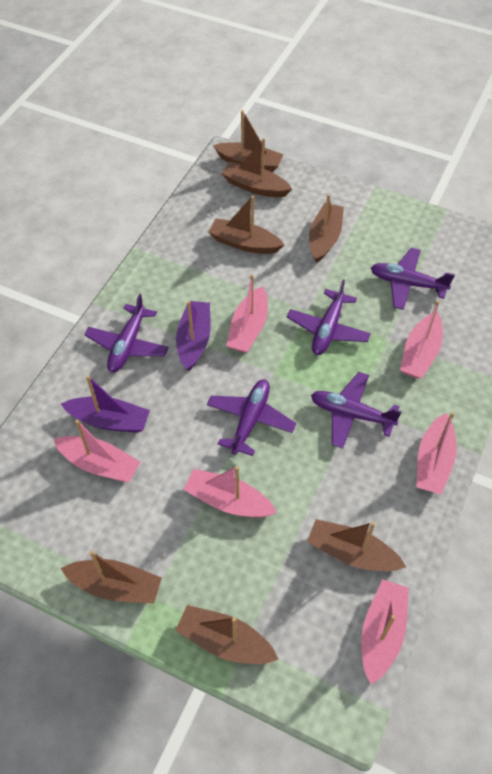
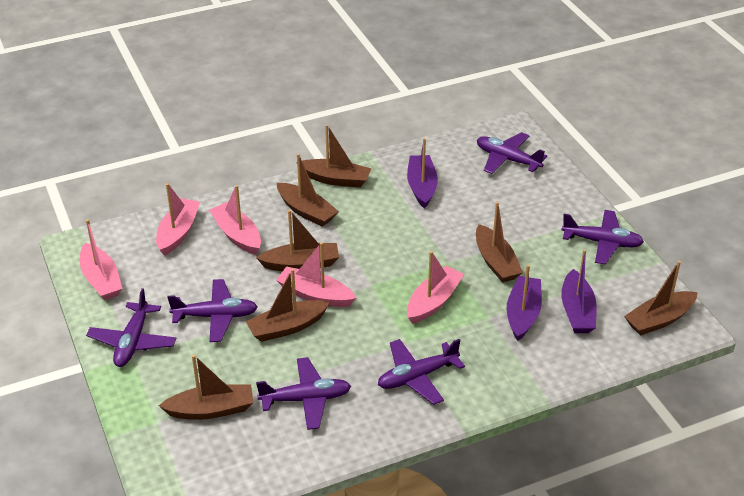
pink boat: [53,420,140,482] [183,466,277,518] [226,274,268,353] [361,579,409,685] [400,300,443,379] [416,412,457,495] = 6 -> [80,219,122,300] [156,183,200,256] [209,185,261,255] [276,242,356,307] [407,251,464,324] = 5
purple boat: [61,375,150,433] [176,301,211,371] = 2 -> [407,138,438,209] [506,265,542,341] [561,249,596,333] = 3
purple plane: [84,294,169,373] [207,380,296,456] [287,279,371,355] [311,372,402,448] [371,248,455,310] = 5 -> [86,288,176,367] [168,279,258,342] [256,357,351,430] [378,339,465,405] [477,132,547,174] [561,210,644,264] = 6

